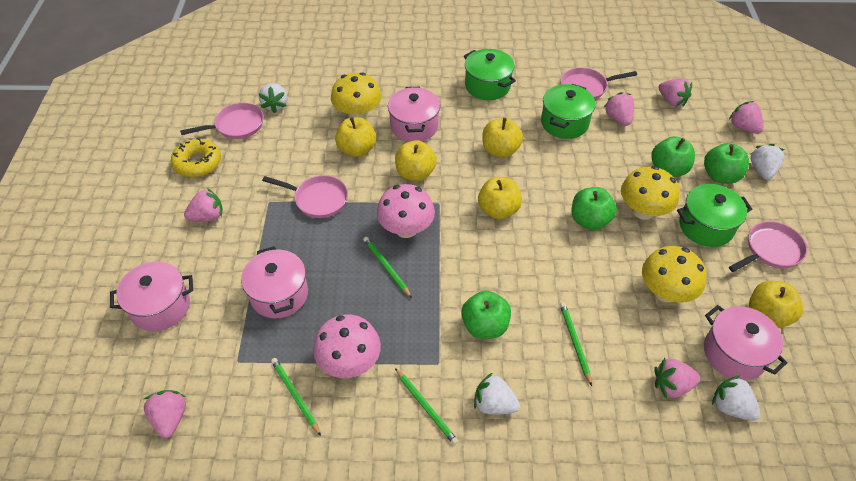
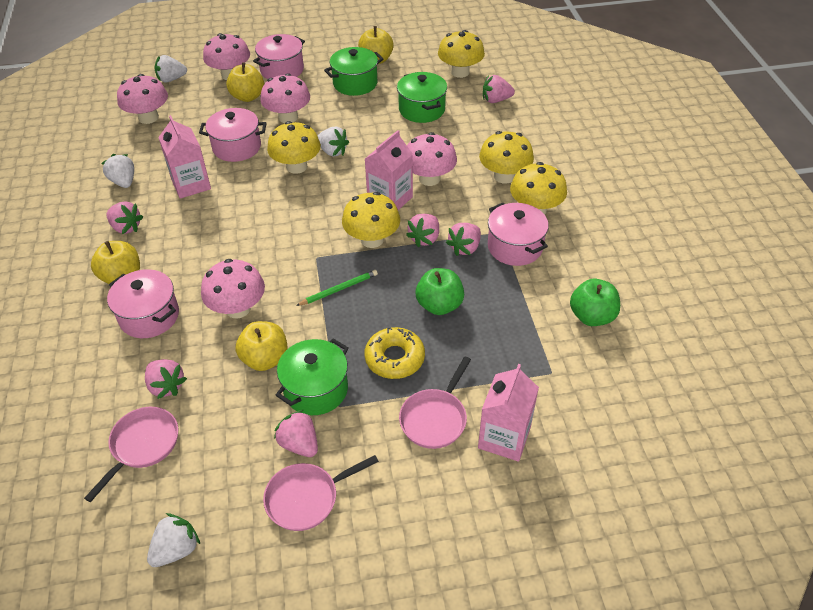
green apple: [461,291,511,339] [572,187,617,230] [651,136,695,177] [704,143,749,184] = 4 -> [416,268,464,315] [570,279,620,326] = 2
green pencil: [271,358,321,436] [363,237,412,298] [395,368,458,445] [560,302,592,386] = 4 -> [296,270,378,306] = 1
pink carton: none = 0 -> [158,115,211,199] [365,130,413,210] [478,364,539,462] = 3
pink mushroom: [313,315,381,378] [377,184,435,238] = 2 -> [117,74,168,124] [201,259,265,319] [203,33,250,80] [260,73,310,123] [407,132,457,186] = 5
pink pan: [180,103,264,139] [262,175,348,218] [561,67,637,100] [729,221,807,272] = 4 -> [84,407,178,502] [263,455,379,531] [399,357,471,449] = 3
yellow apple: [335,117,376,157] [395,140,437,181] [478,177,522,219] [482,118,523,158] [749,280,803,328] = 5 -> [91,241,140,284] [226,62,264,102] [235,321,288,371] [358,26,394,64] = 4
yellow mushroom: [331,72,381,119] [621,166,680,220] [642,246,707,303] = 3 -> [267,121,321,174] [342,192,400,248] [438,30,485,78] [479,131,534,184] [510,162,567,215] = 5

